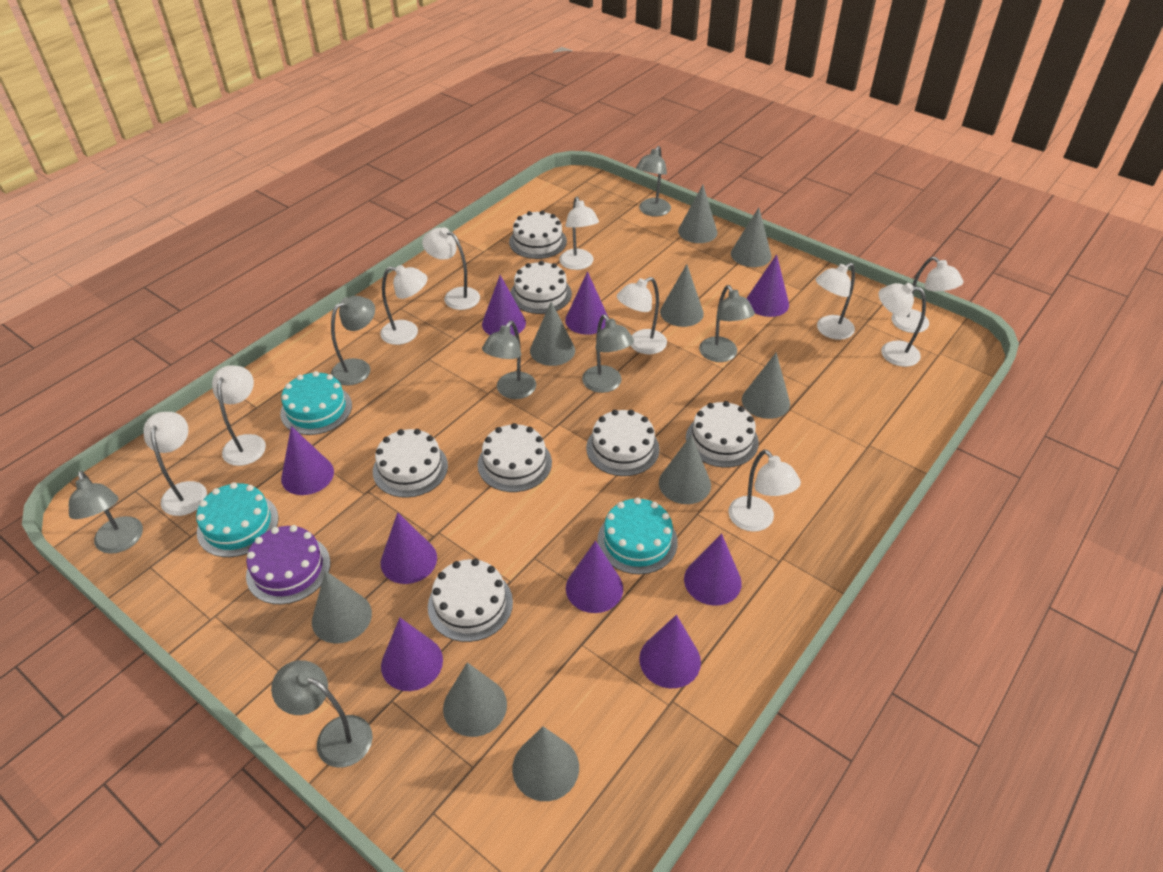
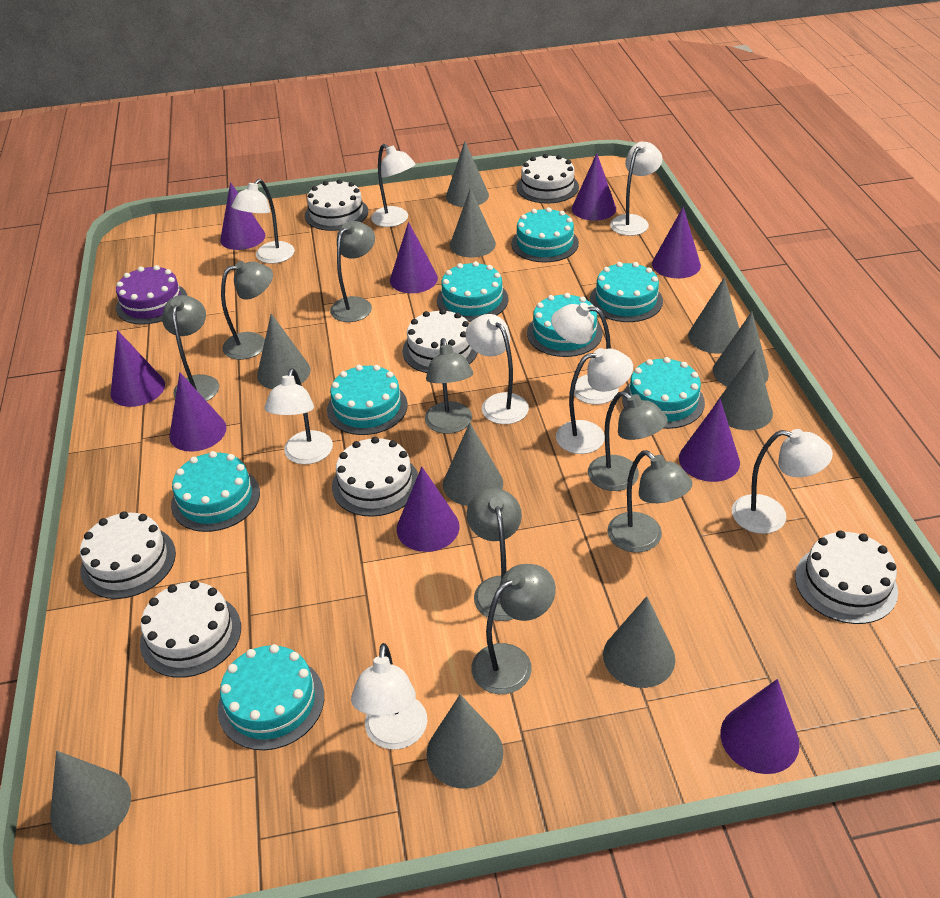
grey cone: [312,571,372,643] [443,662,507,737] [512,726,579,801] [530,302,575,366] [659,435,711,504] [660,264,704,327] [678,185,718,243] [731,207,771,267] [742,353,790,419] = 9 -> [50,751,131,845] [257,314,310,389] [427,694,503,789] [443,423,503,506] [446,142,489,207] [450,188,496,258] [603,596,675,688] [688,277,739,354] [713,312,769,387] [716,349,773,430] = 10
grey lamp: [69,471,143,554] [271,660,373,768] [331,296,375,386] [482,321,536,399] [582,314,634,393] [636,146,671,217] [699,285,755,362] = 7 -> [162,295,219,401] [221,261,273,360] [330,221,375,322] [425,338,473,434] [467,488,522,621] [471,564,556,694] [588,391,668,491] [607,450,693,553] = 8
turquoise cake: [196,482,279,557] [280,371,352,435] [597,498,678,574] = 3 -> [171,451,260,532] [218,644,324,750] [327,365,408,435] [437,261,509,322] [511,207,579,263] [527,293,602,357] [590,262,663,322] [622,357,705,429] = 8
white lamp: [143,412,207,516] [212,365,266,466] [380,265,428,345] [422,227,480,310] [559,197,599,270] [617,277,667,354] [728,449,801,532] [815,262,855,340] [879,283,926,367] [891,257,964,333] = 10 -> [231,179,295,264] [265,368,333,464] [351,643,427,750] [371,144,415,227] [466,314,529,424] [551,303,618,405] [556,348,633,454] [610,141,662,236] [732,429,833,534] = 9

